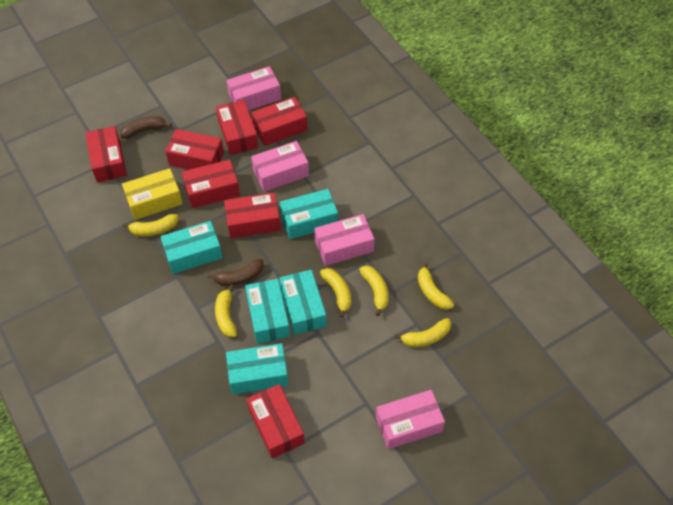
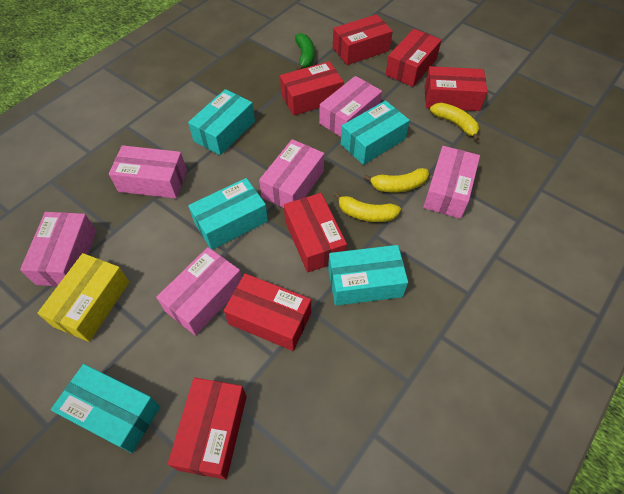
brown banana: [121,116,172,139] [208,259,264,286] = 2 -> none = 0
green banana: none = 0 -> [295,33,315,70] = 1
pink box: [227,66,281,110] [251,141,309,192] [314,214,374,266] [376,390,445,449] = 4 -> [20,212,96,287] [109,145,187,199] [156,247,242,336] [259,139,324,208] [319,76,382,137] [423,146,480,219] = 6
yellow banana: [123,214,178,236] [215,285,237,337] [320,268,351,318] [359,266,389,316] [394,318,451,347] [418,262,454,310] = 6 -> [334,192,401,222] [364,168,429,192] [430,103,479,141] = 3

